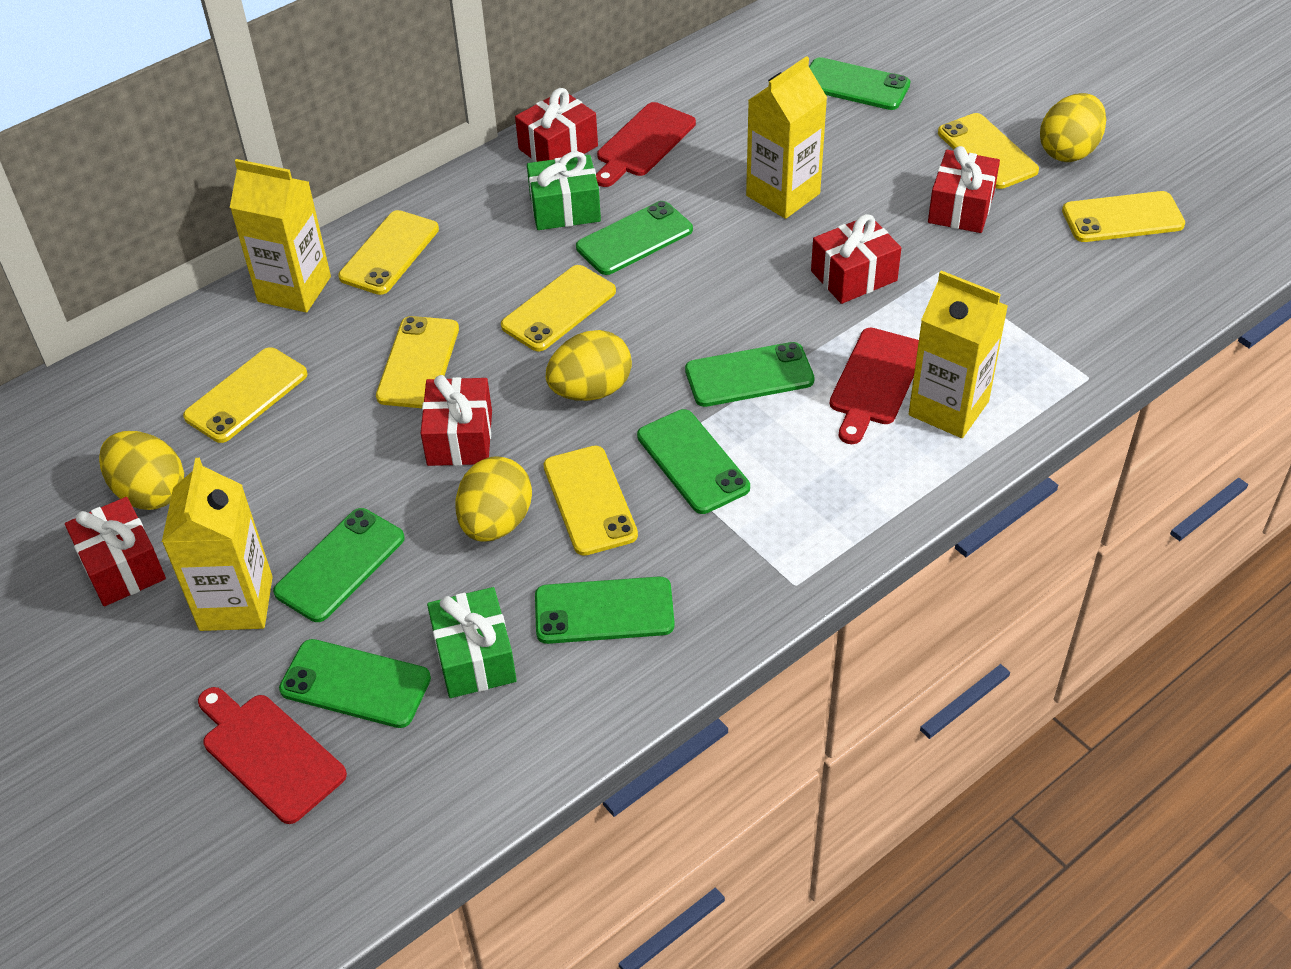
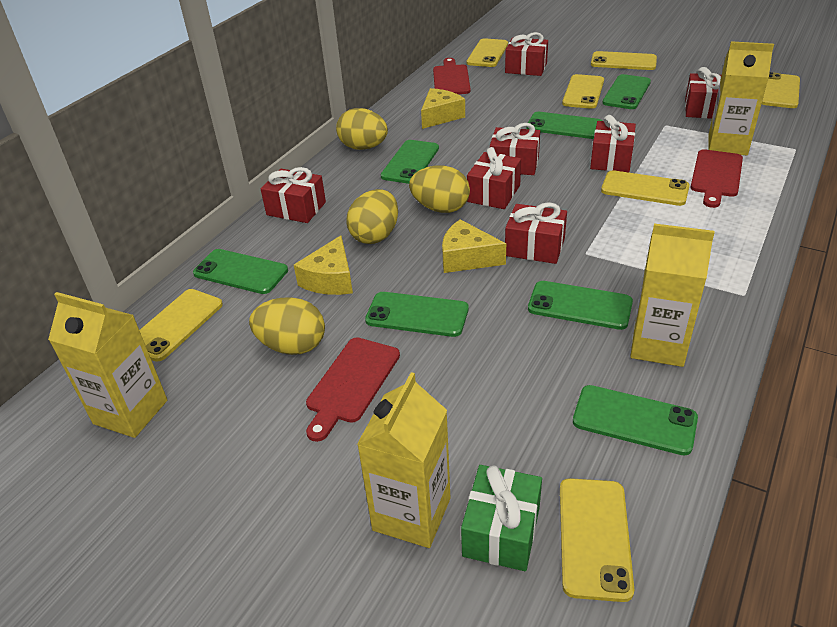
green gift: [427,587,517,698] [527,151,601,230] = 2 -> [461,465,542,571] = 1
red gift: [65,497,166,606] [421,375,492,466] [515,88,598,162] [811,214,901,304] [928,146,1000,233] = 5 -> [261,167,326,223] [467,147,521,209] [490,123,540,175] [505,32,548,76] [505,202,567,264] [590,115,636,172] [685,67,722,119] = 7
yellow cheese: none = 0 -> [294,235,353,295] [421,88,465,129] [442,219,506,273] = 3

